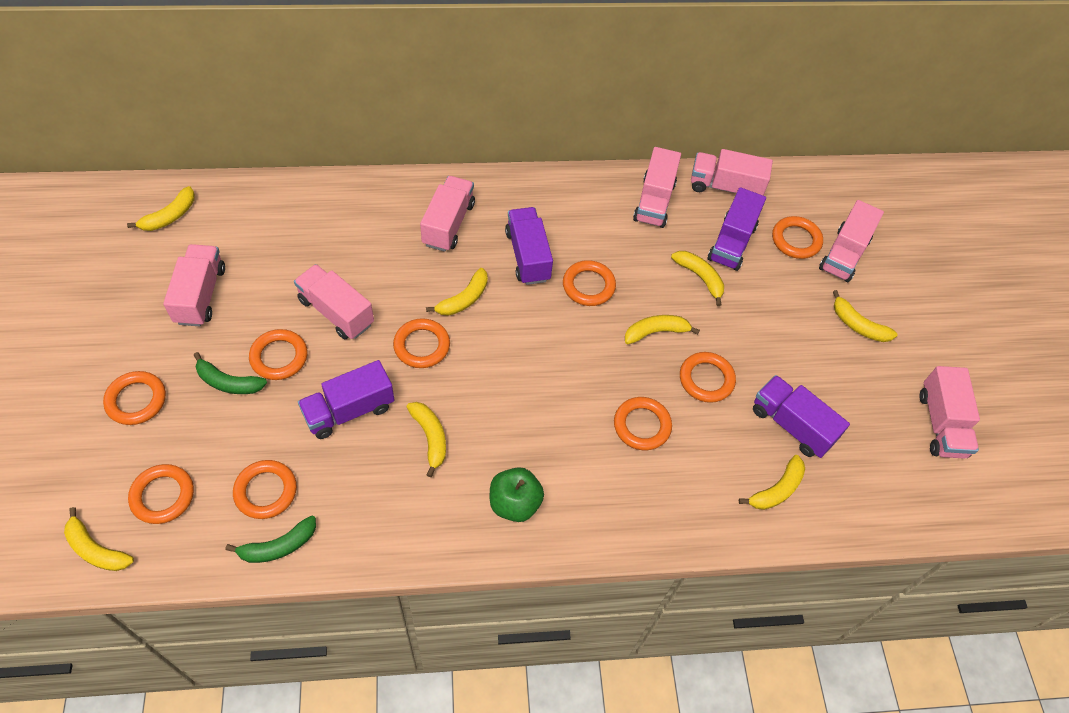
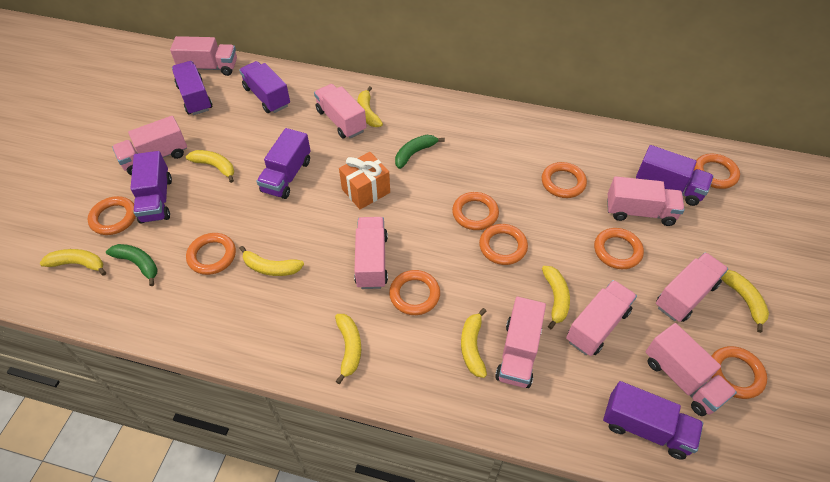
green apple: [490,467,544,522] = 1 -> none = 0
orange gift: none = 0 -> [339,152,390,209] = 1
pink truck: [163,244,225,326] [294,264,374,339] [420,176,475,252] [633,147,681,228] [691,149,773,196] [819,200,884,282] [919,366,980,459] = 7 -> [112,116,187,175] [170,36,237,76] [314,84,367,139] [354,217,388,289] [495,297,546,388] [566,280,637,356] [607,176,685,226] [645,323,737,416] [656,252,728,322] = 9
purple truck: [298,360,394,439] [505,207,553,285] [708,187,766,271] [753,375,850,458] = 4 -> [130,151,172,224] [172,61,213,115] [239,61,290,113] [257,128,311,199] [603,381,703,460] [636,145,714,206] = 6

